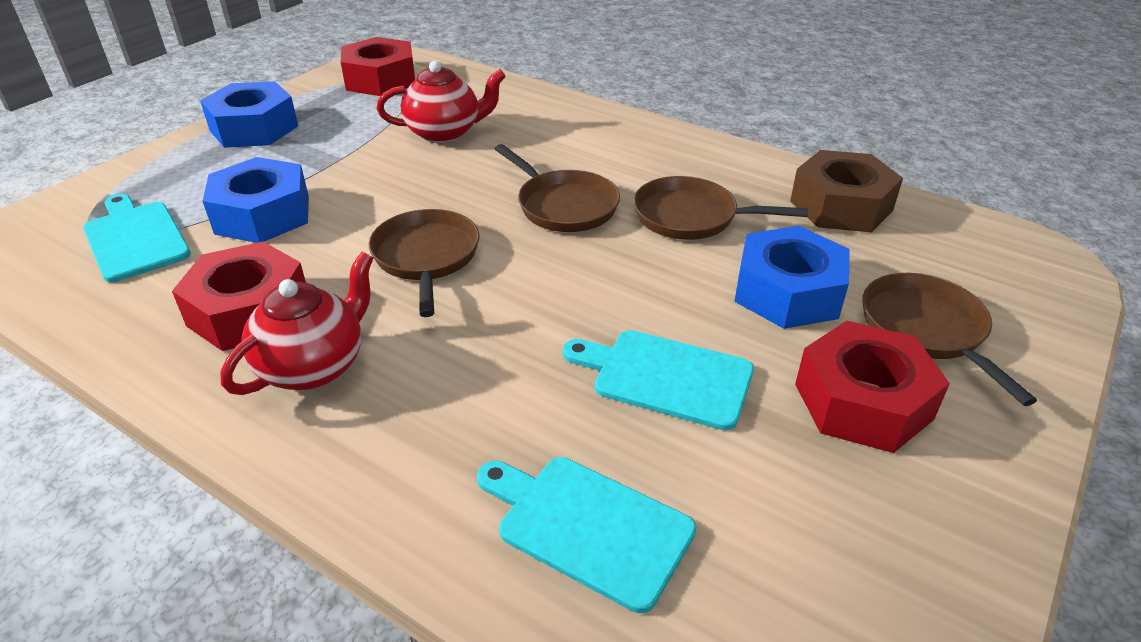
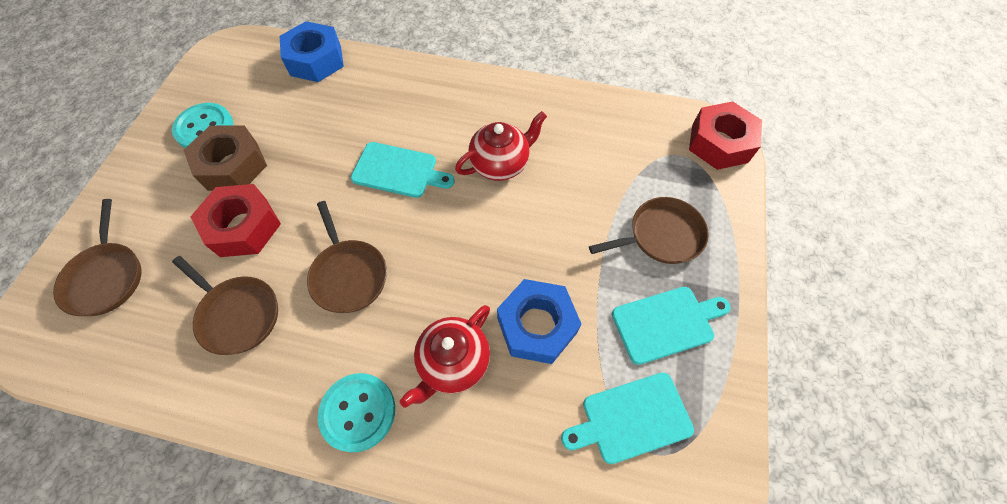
blue nut: [200,81,298,148] [203,157,309,243] [734,226,850,329] = 3 -> [279,21,344,82] [497,279,582,364] = 2
red nut: [172,242,306,351] [341,37,415,96] [795,321,950,453] = 3 -> [190,184,281,257] [689,101,762,170] = 2
turquoise button: none = 0 -> [172,103,233,148] [318,373,395,452] = 2

